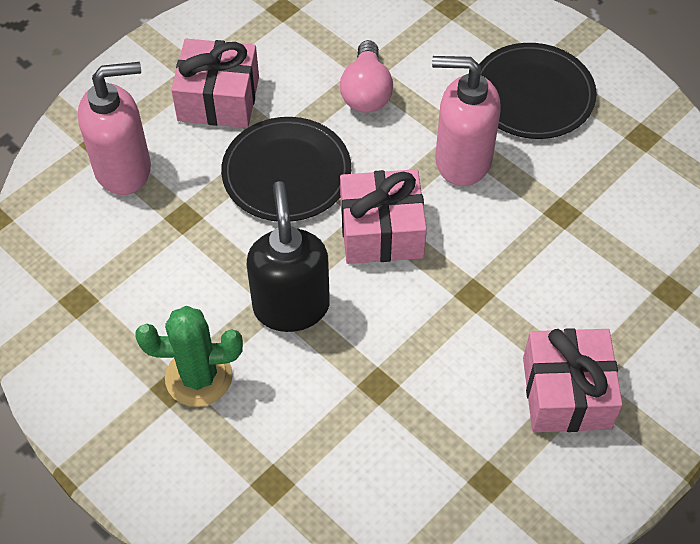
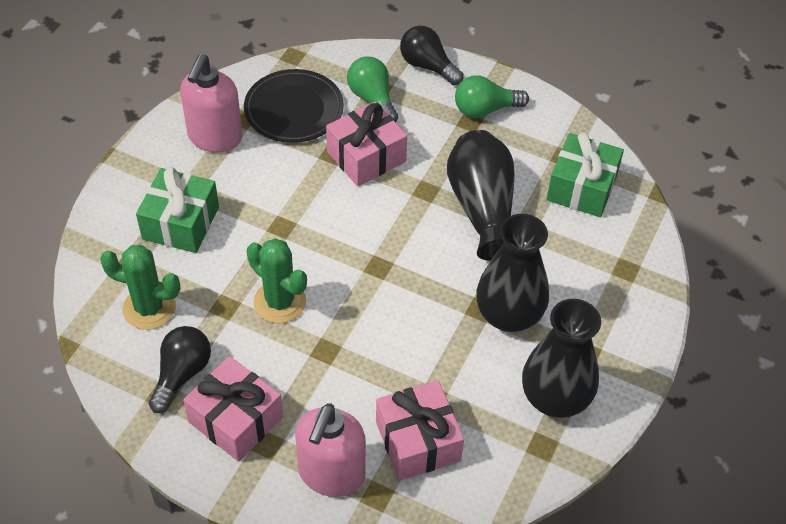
black light bulb: none = 0 -> [149,326,211,413] [400,26,464,85] = 2
black plate: [221,117,351,222] [479,43,597,139] = 2 -> [244,69,344,143] = 1
black soap dispenser: [247,181,330,332] = 1 -> none = 0
black vase: none = 0 -> [447,130,515,261] [476,214,549,332] [522,299,601,418] = 3
green cactus: [135,306,243,407] = 1 -> [100,245,180,330] [247,238,307,323] = 2
green gift: none = 0 -> [136,167,219,253] [547,132,624,217] = 2
green light bulb: none = 0 -> [347,57,398,123] [455,75,529,118] = 2
pink light bulb: [340,40,393,113] = 1 -> none = 0

